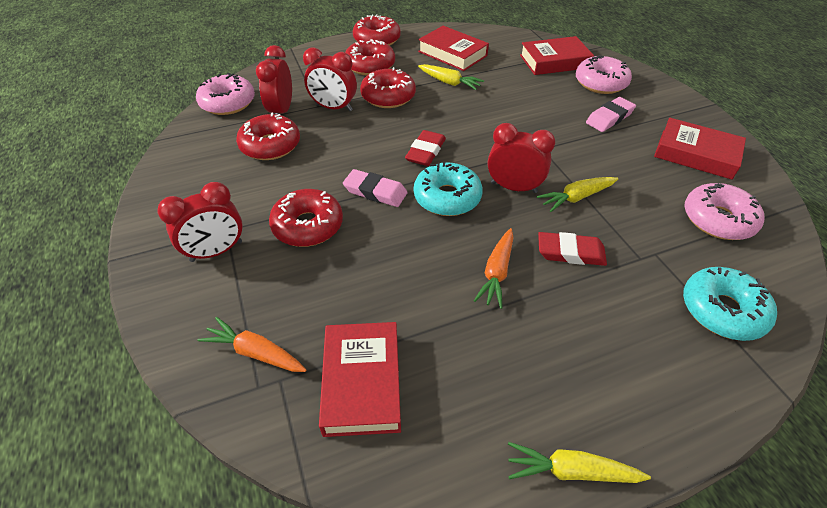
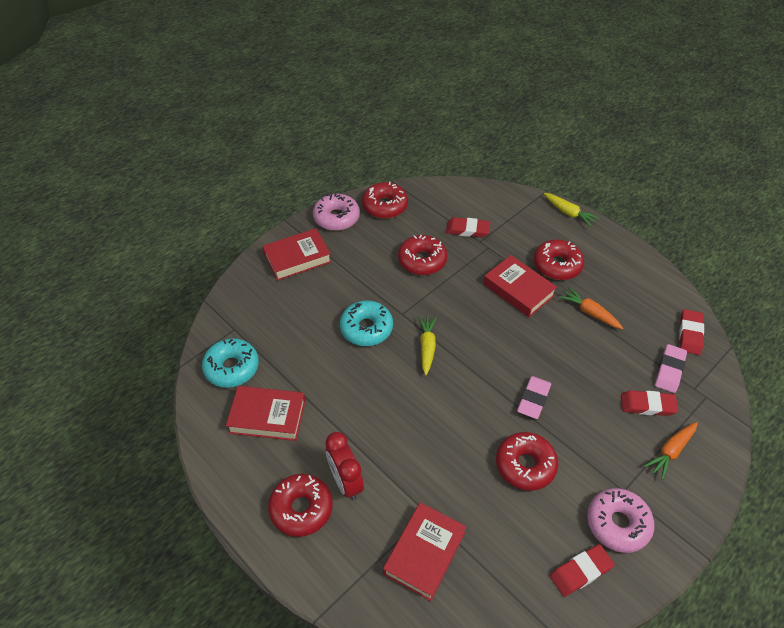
pink donut: [196,73,255,115] [575,55,632,94] [684,183,764,240] = 3 -> [313,193,360,231] [587,488,654,553] = 2
red clock: [157,182,243,262] [256,45,292,115] [303,48,357,111] [488,123,555,193] = 4 -> [325,432,364,500] = 1
red eraser: [405,130,446,166] [538,232,607,266] = 2 -> [446,217,490,237] [550,544,615,597] [621,390,678,416] [679,309,704,355] = 4
yellow carrot: [418,64,484,90] [508,442,651,483] [537,177,618,212] = 3 -> [418,316,437,375] [544,193,600,227] = 2

